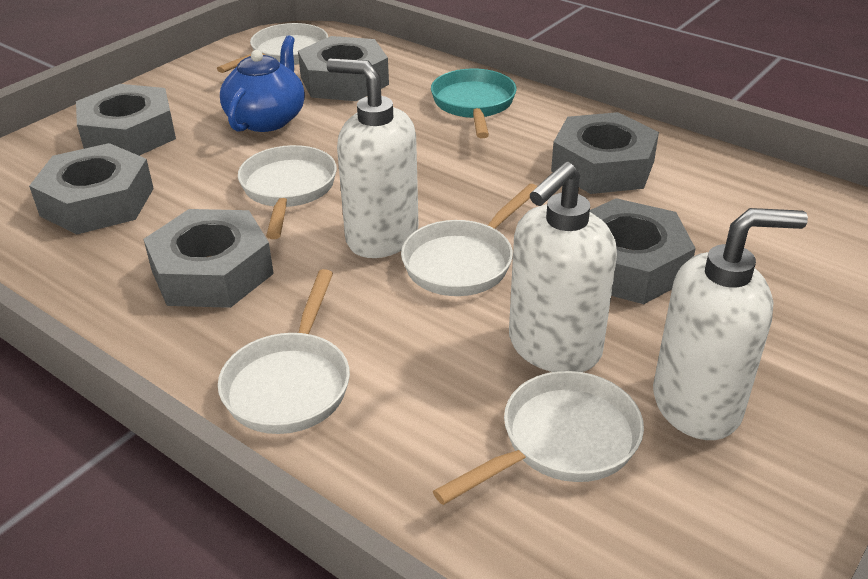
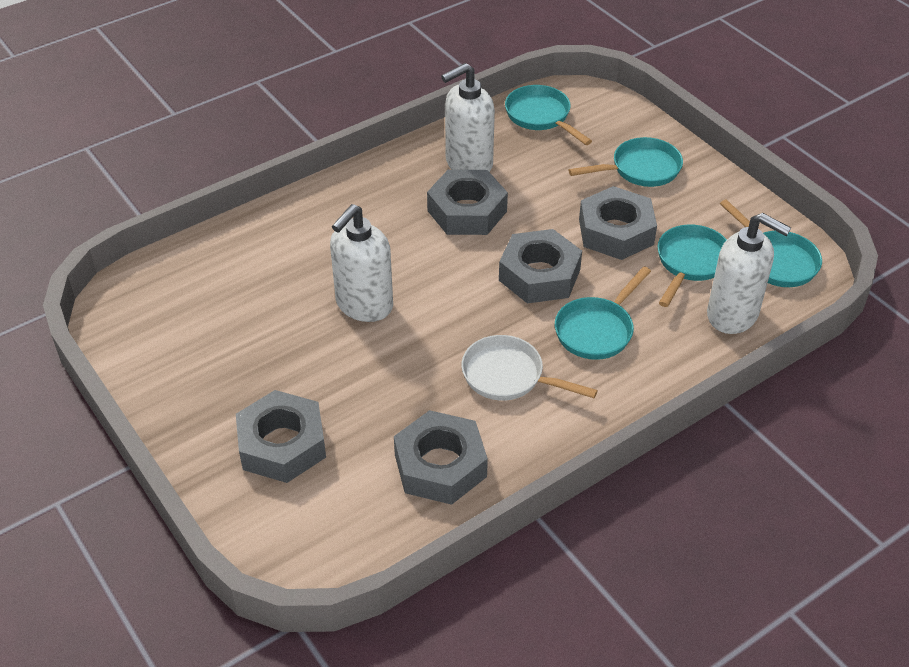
blue teapot: [220,35,305,132] = 1 -> none = 0
grey nut: [29,143,154,235] [76,84,176,156] [143,209,274,308] [298,36,389,101] [551,112,659,194] [590,198,696,304] = 6 -> [236,390,326,483] [394,410,488,505] [427,170,508,235] [499,229,582,304] [579,186,657,260] = 5
turquoise pan: [431,68,517,138] = 1 -> [505,85,592,145] [555,266,651,360] [569,137,683,187] [658,224,727,307] [720,199,822,287] = 5
white pan: [217,23,328,73] [218,269,350,434] [238,145,337,239] [401,184,538,296] [433,371,644,505] = 5 -> [461,335,598,401] = 1

